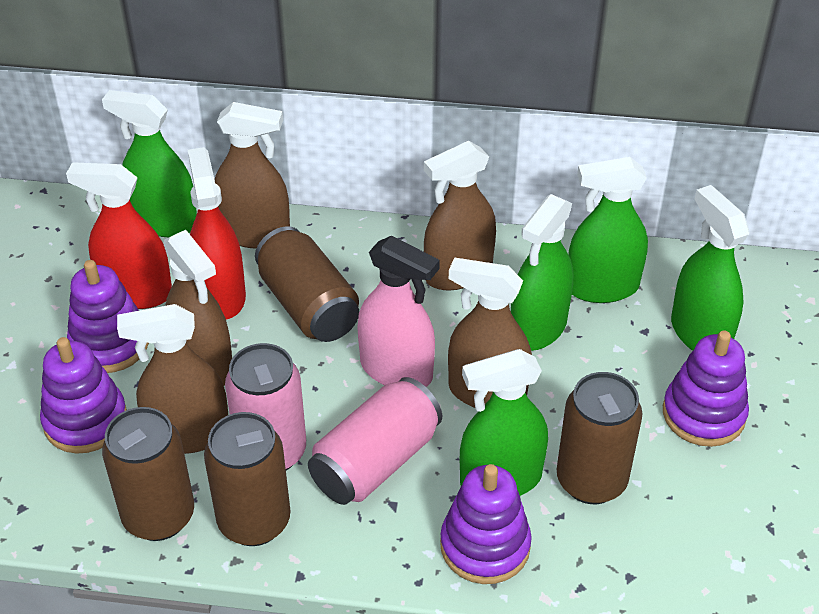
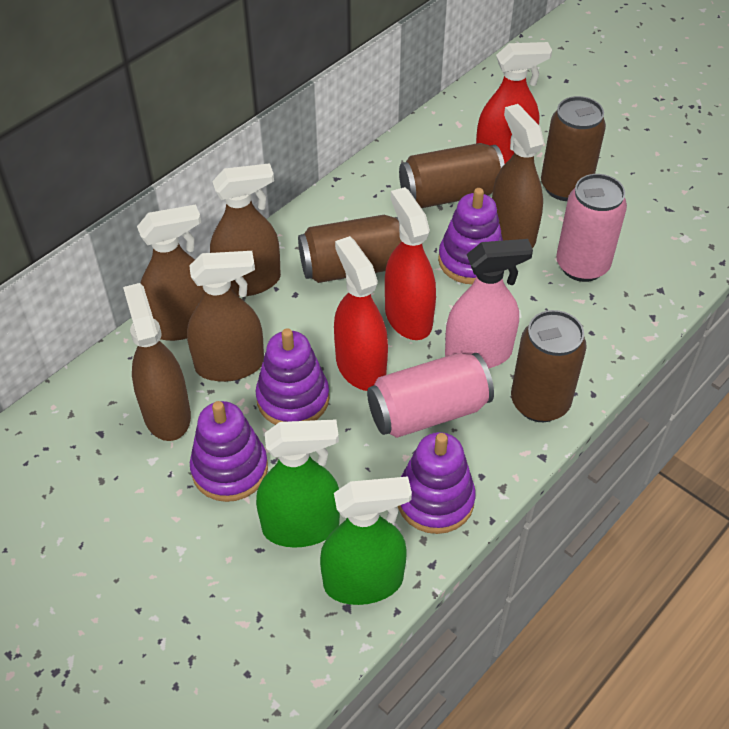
green spray bottle: [102,90,197,237] [460,349,548,496] [511,194,573,351] [568,157,648,303] [671,185,750,351] = 5 -> [256,419,340,548] [320,476,412,605] = 2
red spray bottle: [66,162,172,309] [188,147,246,320] = 2 -> [334,236,388,391] [385,187,436,340] [476,42,552,163] = 3

